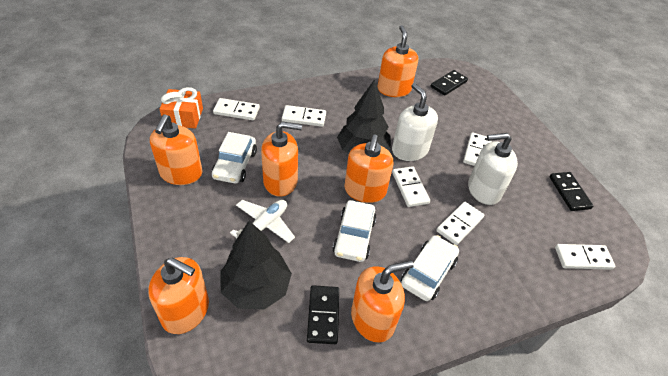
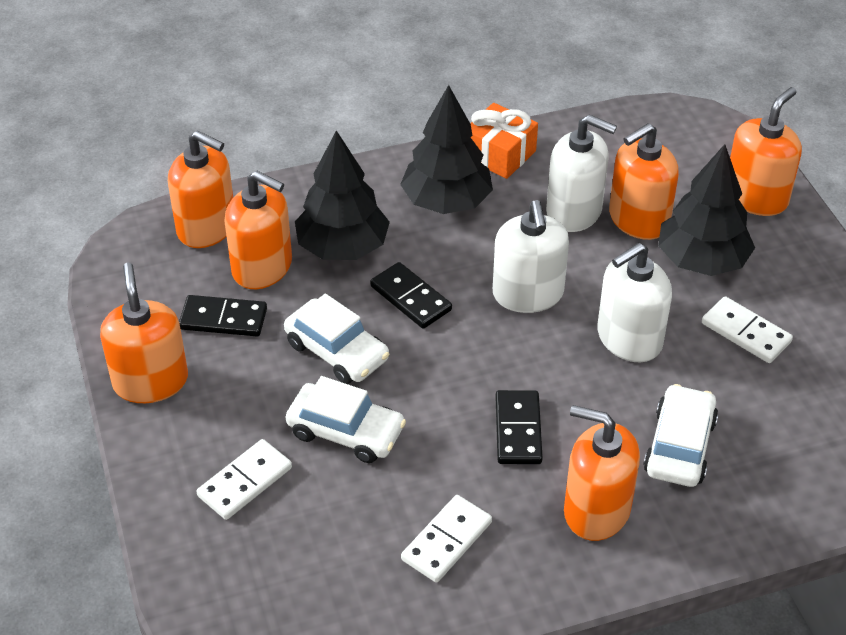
black tree: [220,221,292,310] [337,80,391,153] = 2 -> [295,130,390,260] [400,85,493,214] [658,144,755,276] = 3
white domino: [213,98,260,120] [282,105,326,127] [392,166,430,207] [436,202,484,245] [463,132,492,166] [555,244,615,270] = 6 -> [197,439,292,520] [401,495,492,583] [702,296,793,363] = 3
white plane: [230,200,295,243] = 1 -> none = 0
white soap dispenser: [392,83,438,161] [468,133,518,205] = 2 -> [493,200,569,313] [546,114,617,232] [597,243,672,362] = 3

